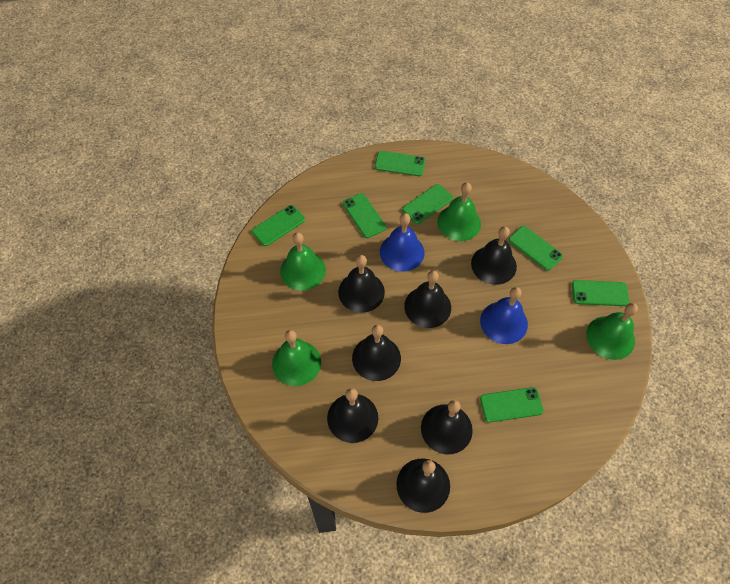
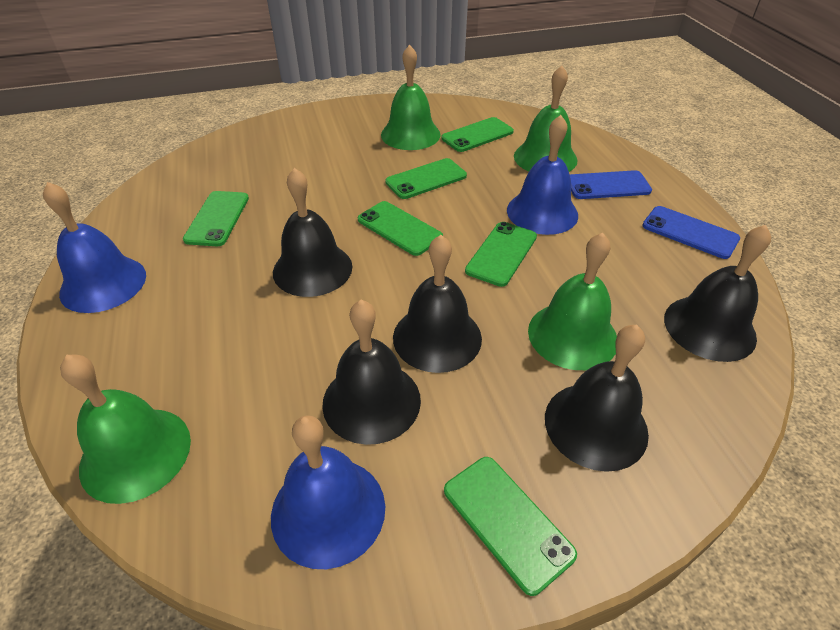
black bell: [327,388,378,443] [338,255,385,313] [352,325,401,381] [396,458,450,513] [404,271,451,328] [421,400,473,454] [471,226,517,285] = 7 -> [273,168,352,297] [322,300,421,445] [393,235,482,373] [545,324,649,472] [664,225,771,362] = 5
blue bell: [380,213,424,272] [480,287,528,344] = 2 -> [43,182,146,313] [271,415,385,569] [507,115,578,235] = 3
blue phone: none = 0 -> [570,170,652,199] [642,206,740,259] = 2
green phone: [252,205,305,246] [343,193,386,238] [375,151,425,176] [402,184,453,224] [480,387,544,422] [509,226,563,271] [572,280,629,306] = 7 -> [183,191,249,246] [358,201,443,256] [385,158,467,199] [441,117,514,152] [444,457,577,596] [465,222,537,287] = 6

